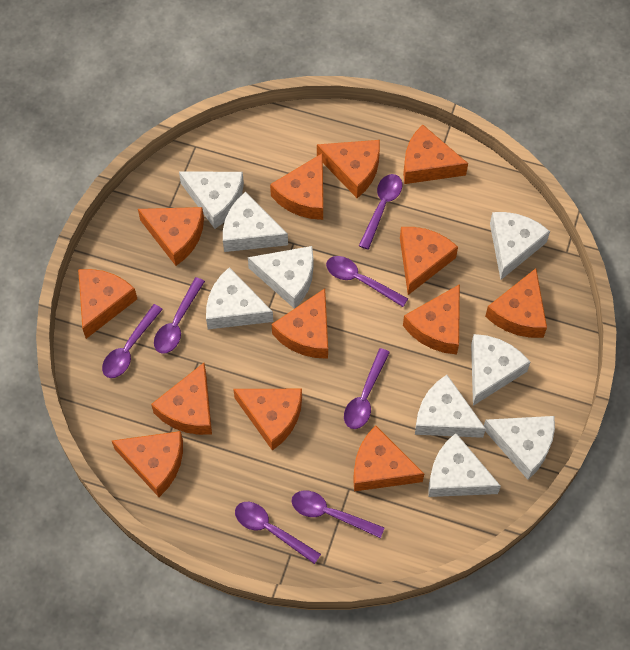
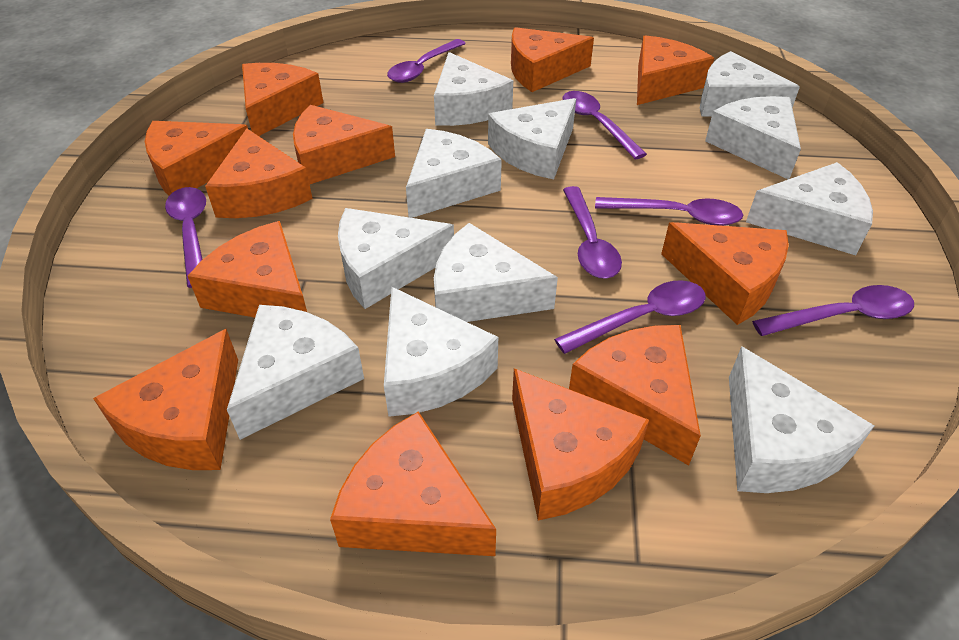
orange cheese: [78,269,137,339] [112,431,183,497] [138,207,204,266] [151,363,212,435] [233,389,302,451] [270,153,323,220] [272,288,328,359] [317,140,380,198] [353,425,424,491] [400,227,458,295] [403,125,468,184] [403,284,460,355] [485,268,547,338] = 13 -> [93,329,238,470] [145,121,248,196] [188,221,307,318] [205,128,313,218] [242,63,323,136] [293,105,395,184] [330,411,496,556] [511,27,594,92] [512,368,649,521] [569,325,701,466] [637,35,714,105] [661,222,789,325] = 12
white cheese: [179,172,244,229] [206,267,273,329] [223,192,288,252] [248,246,313,309] [415,375,486,438] [428,433,501,497] [471,334,530,406] [484,416,555,480] [490,212,550,280] = 9 -> [227,305,364,440] [338,208,454,309] [384,287,498,417] [406,129,502,218] [434,52,513,126] [434,223,558,322] [488,98,576,180] [700,51,800,117] [705,96,801,179] [729,346,875,493] [746,162,873,255] = 11

